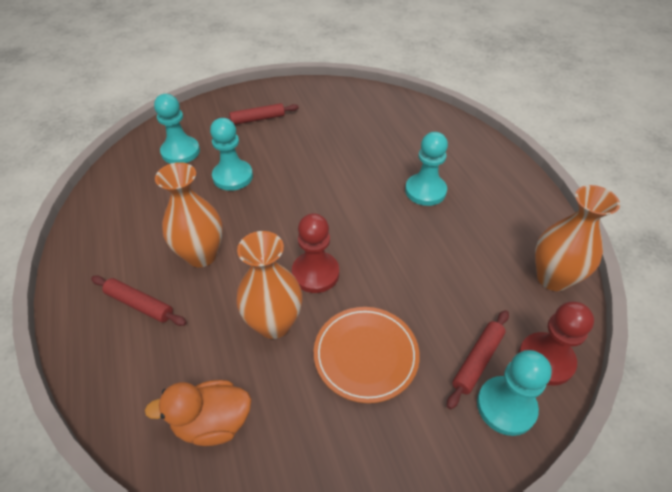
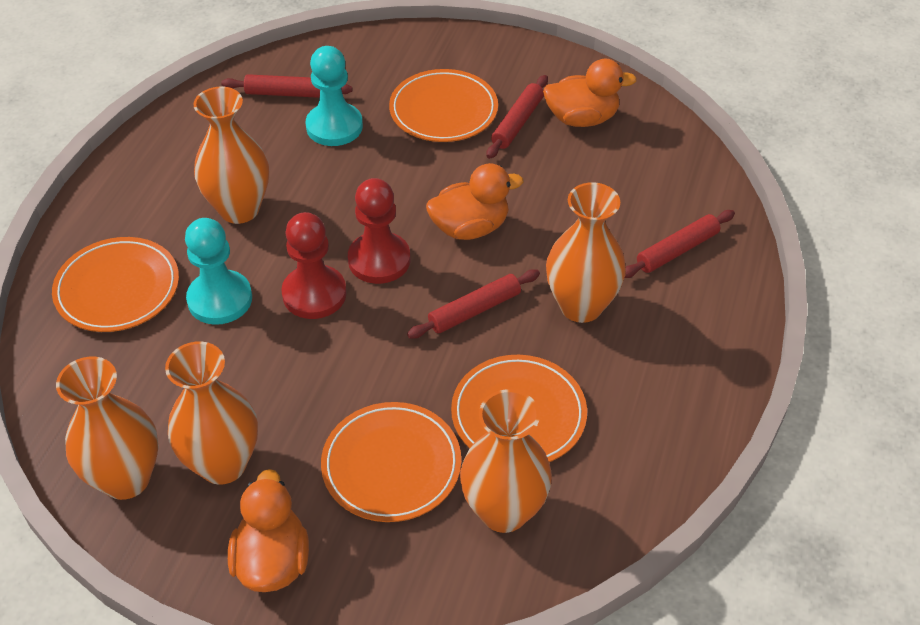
orange duck: [145,380,252,446] = 1 -> [228,469,309,592] [426,163,524,240] [543,58,637,127] = 3
orange plate: [314,307,420,403] = 1 -> [52,237,179,332] [321,402,461,522] [389,69,498,142] [451,355,587,462] = 4
orange vase: [155,162,223,267] [236,231,302,339] [535,185,620,291] = 3 -> [56,357,159,500] [165,341,258,485] [194,87,269,224] [460,389,552,533] [546,182,626,323] = 5
red rolling pin: [91,276,187,326] [215,103,299,125] [447,310,509,409] = 3 -> [221,74,352,98] [407,269,540,339] [486,75,548,159] [625,210,735,278] = 4
turquoise pawn: [154,94,200,164] [210,118,253,191] [405,132,448,206] [477,350,552,436] = 4 -> [185,218,252,325] [306,46,363,146] = 2

